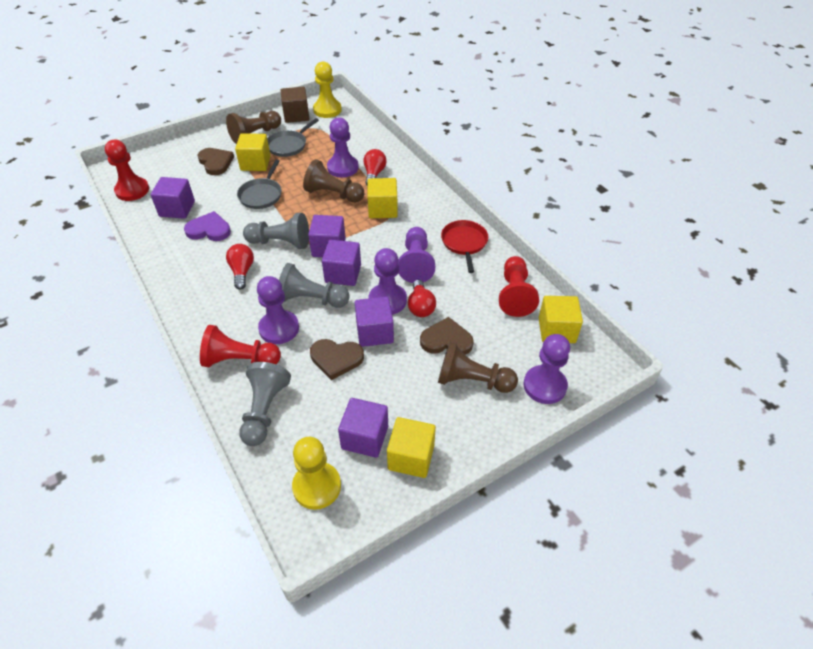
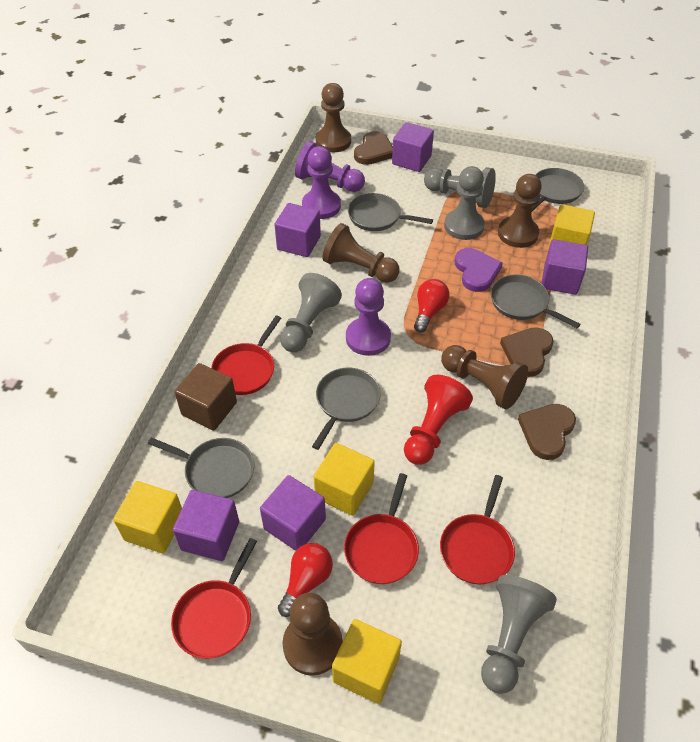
brown pawn: [226,111,281,144] [303,159,364,202] [438,342,518,393] = 3 -> [282,593,343,676] [316,83,351,152] [322,223,400,283] [441,345,528,410] [498,174,542,248] = 5
grey pan: [237,159,282,209] [267,118,319,157] = 2 -> [148,438,254,498] [312,368,381,450] [348,193,433,231] [491,275,580,328] [532,168,584,211] = 5
grey pawn: [239,362,291,446] [243,213,309,249] [279,263,350,308] = 3 -> [280,273,342,352] [424,167,496,208] [444,166,485,240] [481,575,557,694] = 4
purple pawn: [257,276,299,344] [327,118,359,178] [368,248,407,315] [398,227,435,283] [524,334,570,404] = 5 -> [295,141,365,192] [302,146,341,219] [346,278,391,356] = 3
red light bulb: [226,244,254,290] [364,149,387,185] [408,280,436,317] = 3 -> [278,543,333,617] [414,279,449,333] = 2
red pan: [441,220,488,273] = 1 -> [171,538,257,659] [211,315,281,395] [344,473,419,584] [440,475,515,584] = 4
red pawn: [105,140,149,201] [200,325,281,367] [499,256,539,317] = 3 -> [404,375,473,465] = 1
yellow pawn: [292,437,341,510] [313,61,342,118] = 2 -> none = 0

